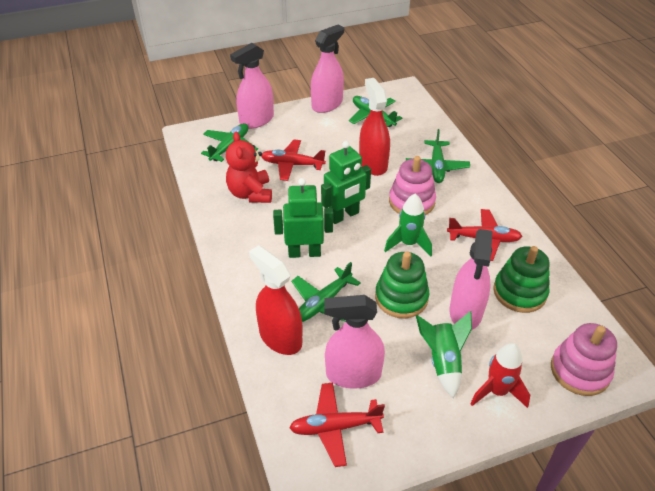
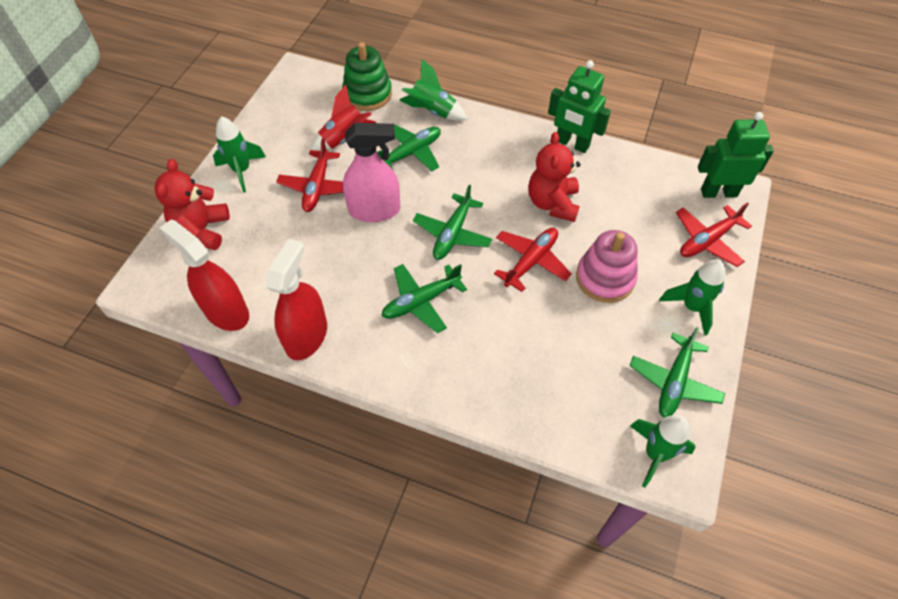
green rocket: [384,194,432,257] [416,311,472,398] = 2 -> [213,116,266,193] [399,58,468,121] [630,415,696,487] [659,259,725,336] = 4
green stacking toy: [375,251,430,318] [493,246,550,313] = 2 -> [342,42,392,111] = 1
pink spray bottle: [230,43,274,129] [311,25,344,113] [325,295,385,389] [450,229,493,330] = 4 -> [343,123,400,222] = 1
pink stacking toy: [389,156,436,215] [551,323,617,396] = 2 -> [576,230,638,303] = 1
red teddy bear: [226,132,272,203] = 1 -> [154,159,230,250] [528,132,581,222] = 2

